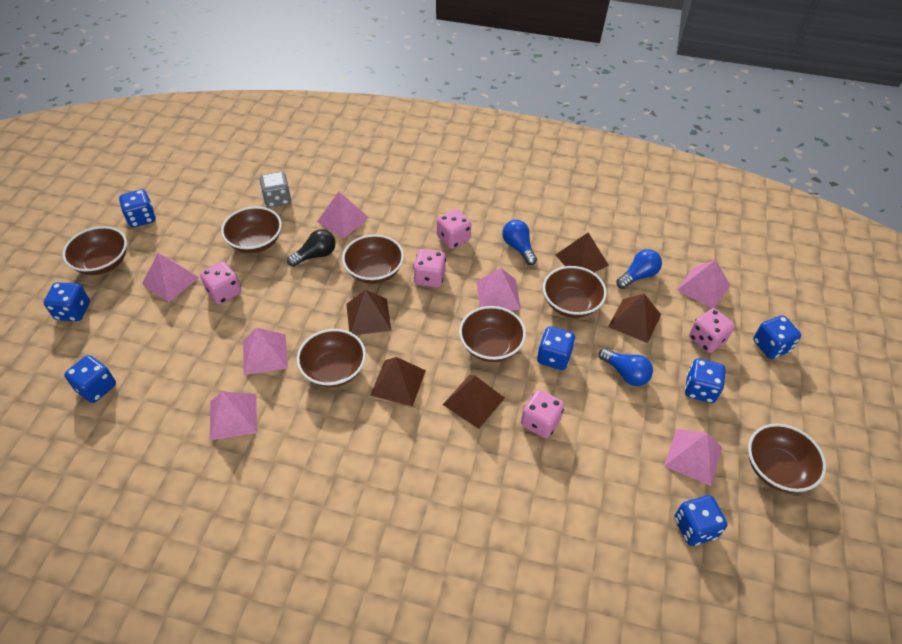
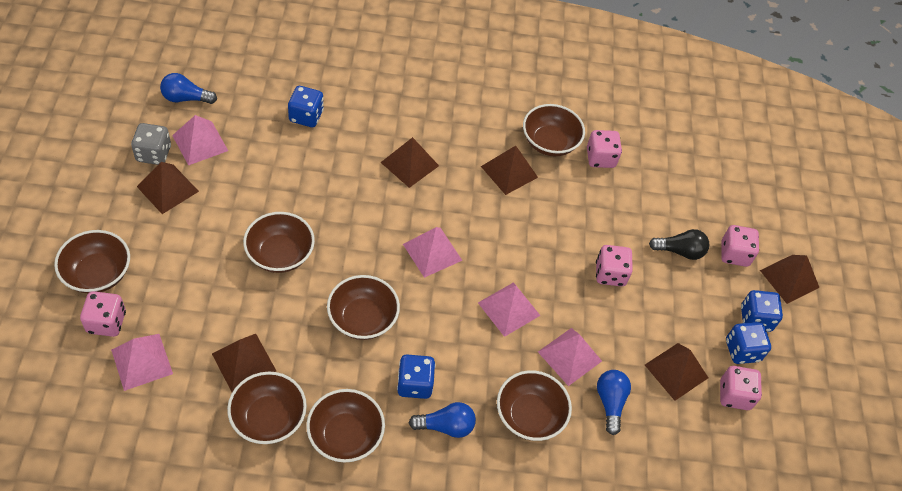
blue dice: [44,282,90,321] [64,355,116,403] [119,189,156,228] [537,326,575,370] [674,495,727,546] [685,358,726,403] [753,315,801,359] = 7 -> [288,86,324,127] [397,354,435,399] [726,322,771,364] [741,290,783,332] = 4
brown pyramid: [346,290,392,335] [370,357,426,406] [443,375,505,429] [555,233,609,272] [608,294,661,343] = 5 -> [137,162,199,214] [212,334,276,392] [380,137,439,188] [481,146,538,195] [645,343,708,401] [760,255,820,304] = 6
pink pyramid: [142,253,199,302] [210,392,257,440] [243,328,288,375] [317,192,369,238] [477,268,521,310] [664,429,722,486] [677,260,730,308] = 7 -> [111,334,173,391] [172,115,228,166] [403,227,463,278] [478,282,541,337] [538,328,602,386] = 5

